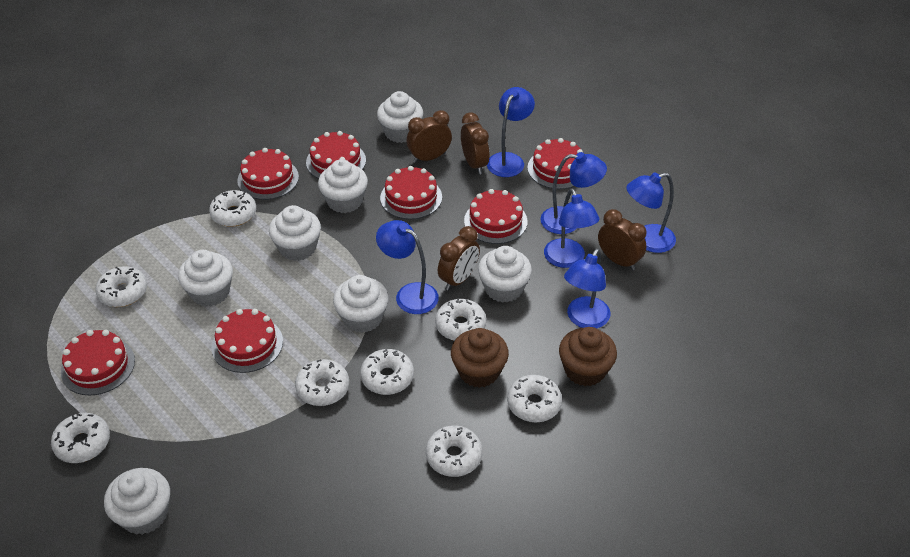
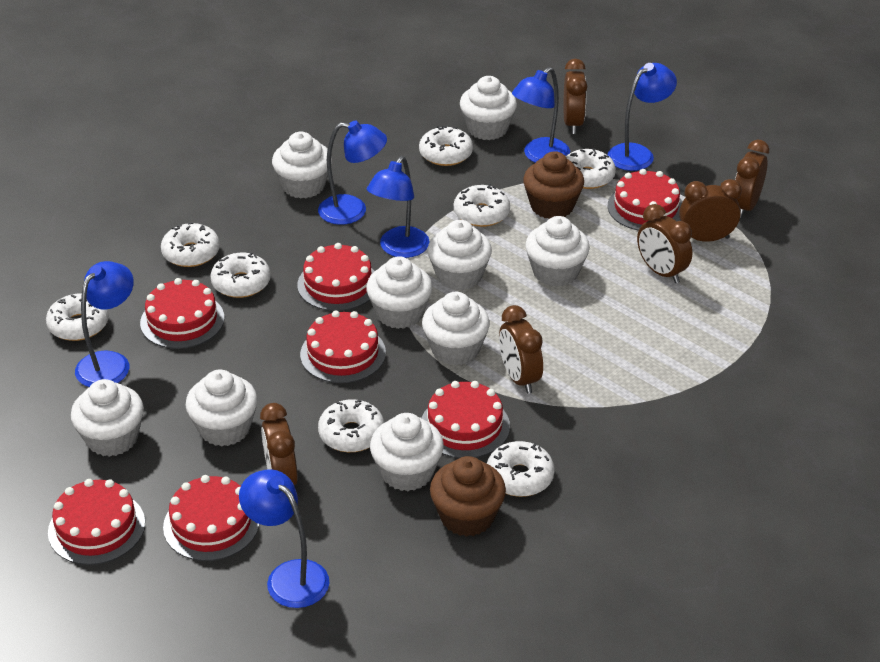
brown clock: [407,110,452,163] [438,226,480,290] [461,112,490,174] [598,209,647,270] = 4 -> [260,403,298,485] [499,305,543,394] [563,59,587,134] [637,204,692,283] [679,179,742,242] [735,140,769,218] = 6
white cupcake: [104,468,170,535] [178,250,233,307] [269,205,321,261] [318,159,368,213] [333,275,389,333] [377,91,423,143] [478,246,532,303] = 7 -> [71,379,144,457] [185,369,258,447] [272,132,332,199] [366,256,432,329] [370,413,444,491] [422,292,490,365] [427,220,492,290] [460,76,517,140] [525,216,590,287] = 9

